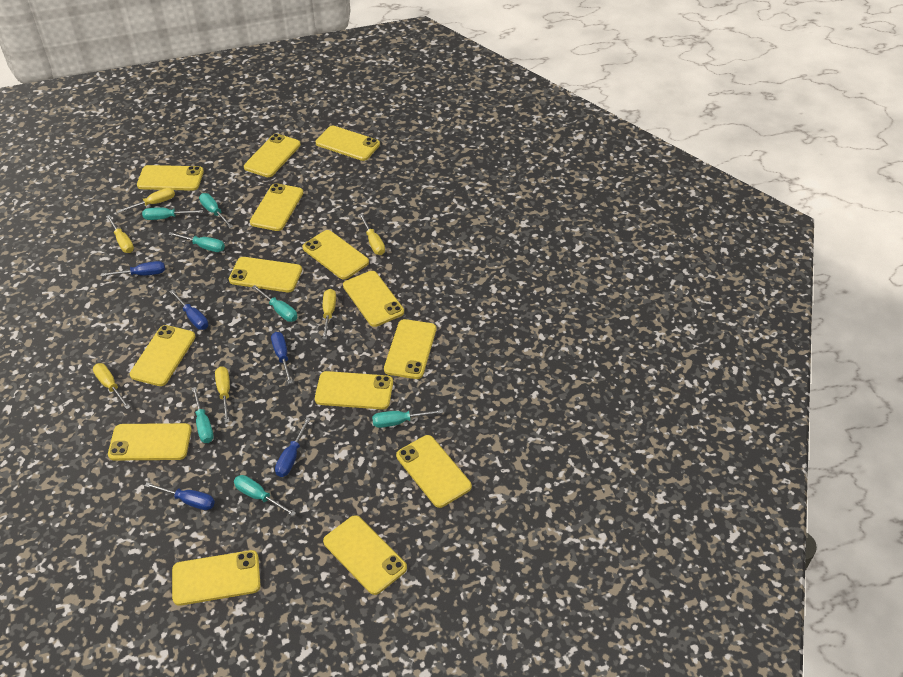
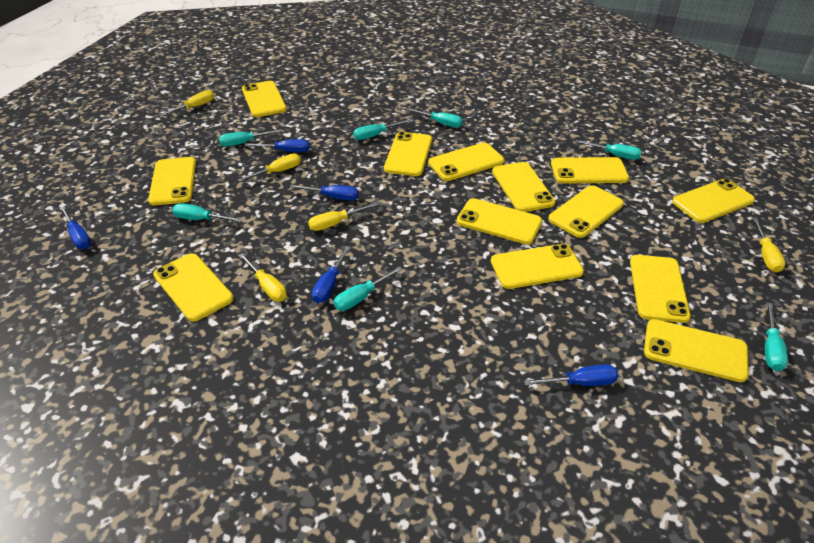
yellow phone: [108,423,192,461] [130,325,196,386] [137,165,204,191] [172,550,261,606] [229,257,302,292] [244,133,301,177] [250,183,303,231] [303,230,369,280] [315,371,393,410] [316,126,380,161] [323,515,407,595] [343,271,404,327] [384,319,436,379] [396,435,472,508] = 14 -> [148,157,196,205] [153,253,234,321] [242,81,287,117] [384,132,432,176] [428,142,504,181] [457,198,542,244] [491,244,584,289] [492,162,555,212] [548,185,624,238] [551,157,629,183] [630,255,691,323] [644,319,749,382] [672,179,755,223] = 13
yellow screwdriver: [93,363,130,409] [106,215,134,253] [117,188,175,213] [215,366,230,423] [323,289,336,340] [359,214,385,255] = 6 -> [160,90,214,116] [237,154,301,182] [238,253,287,301] [308,203,378,231] [752,218,785,272] = 5

